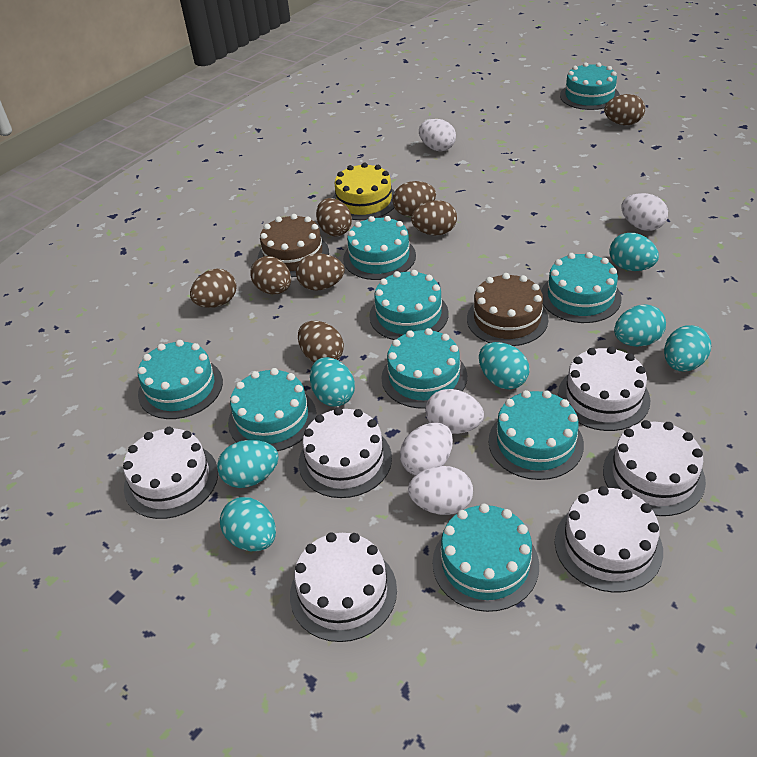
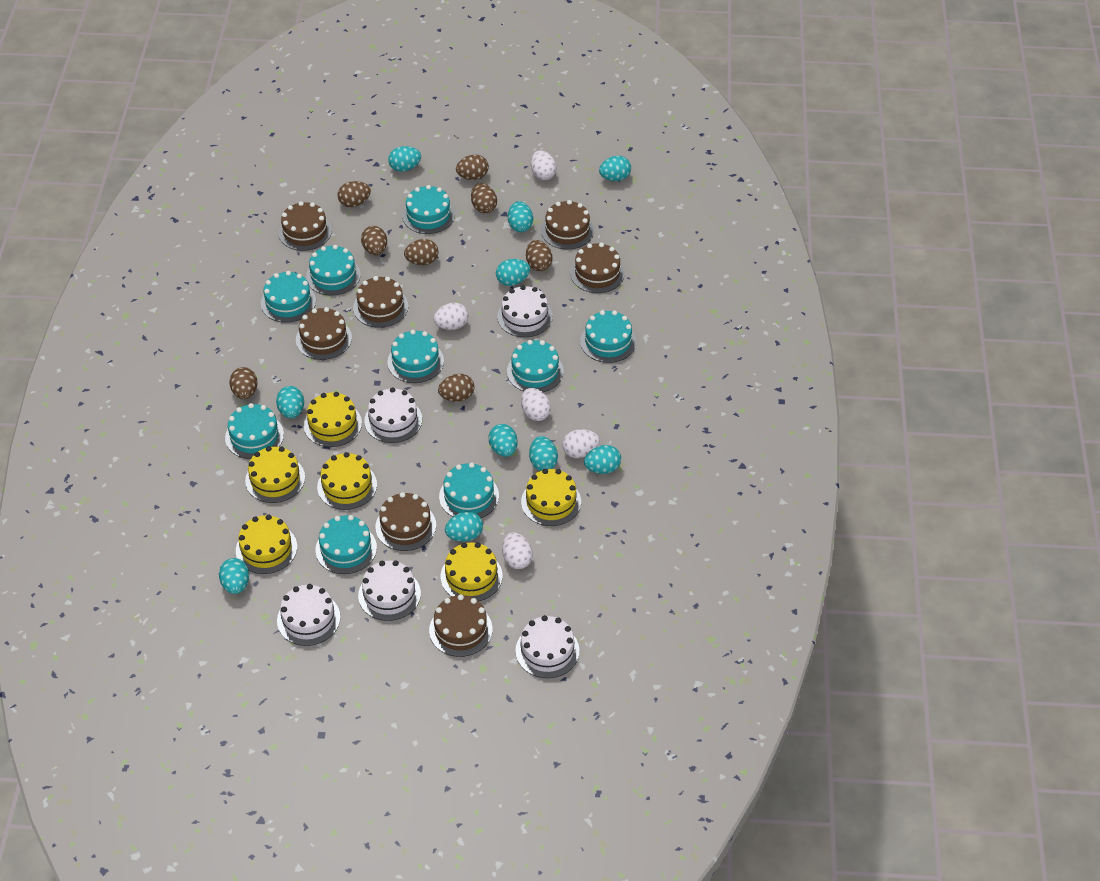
brown cake: [258,214,329,277] [467,273,548,346] = 2 -> [278,201,332,251] [296,307,352,360] [353,276,408,328] [375,492,436,551] [429,594,493,657] [541,200,594,250] [570,243,625,293] = 7
turquoise egg: [217,440,279,488] [220,497,276,551] [310,357,355,407] [479,342,529,390] [609,233,659,271] [614,305,666,347] [664,325,711,371] = 7 -> [219,558,249,594] [276,386,304,418] [388,146,421,172] [445,512,483,542] [488,424,518,457] [496,259,530,286] [508,201,533,232] [529,436,558,471] [584,445,621,474] [599,156,631,181] = 10
white cake: [123,427,218,519] [290,532,397,642] [299,407,392,498] [555,486,663,592] [558,347,650,431] [603,420,706,516] = 6 -> [277,584,340,646] [358,560,421,621] [364,387,422,443] [497,285,553,337] [515,615,579,678] = 5
yellow cake: [333,162,395,220] = 1 -> [236,515,297,574] [245,446,305,503] [304,392,362,447] [317,452,377,510] [441,542,503,601] [521,469,581,526] = 6

